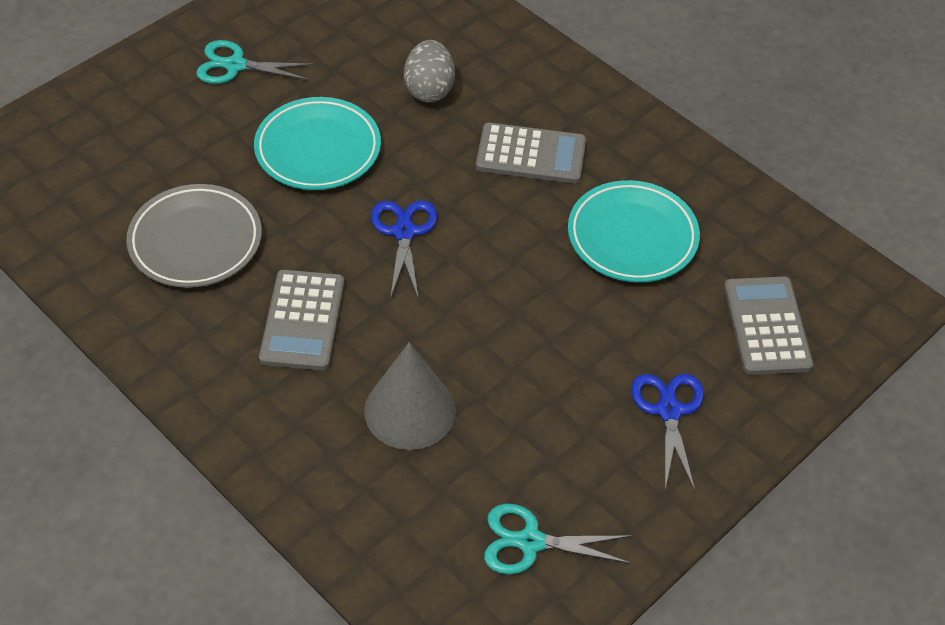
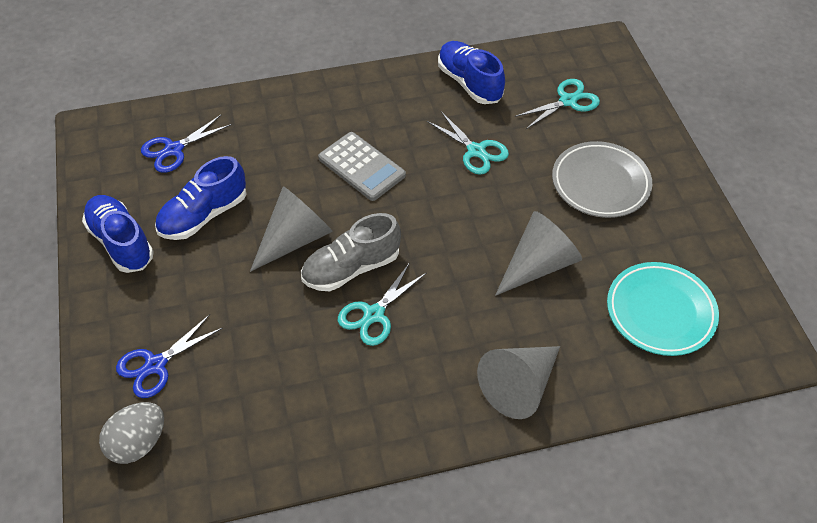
blue shoe: none = 0 -> [82,195,154,273] [155,156,247,240] [438,41,505,104] = 3
grey calculator: [259,270,344,370] [476,123,586,184] [724,276,813,375] = 3 -> [318,132,406,201] = 1
grey cone: [364,342,456,450] = 1 -> [250,186,333,272] [477,346,560,419] [495,211,582,296] = 3
grey shoe: none = 0 -> [301,213,401,291] = 1
turquoise plate: [254,97,381,190] [568,180,700,282] = 2 -> [607,262,719,356] = 1
turquoise scissors: [196,40,315,84] [484,504,631,574] = 2 -> [338,264,426,346] [427,111,509,175] [515,79,600,129] = 3

